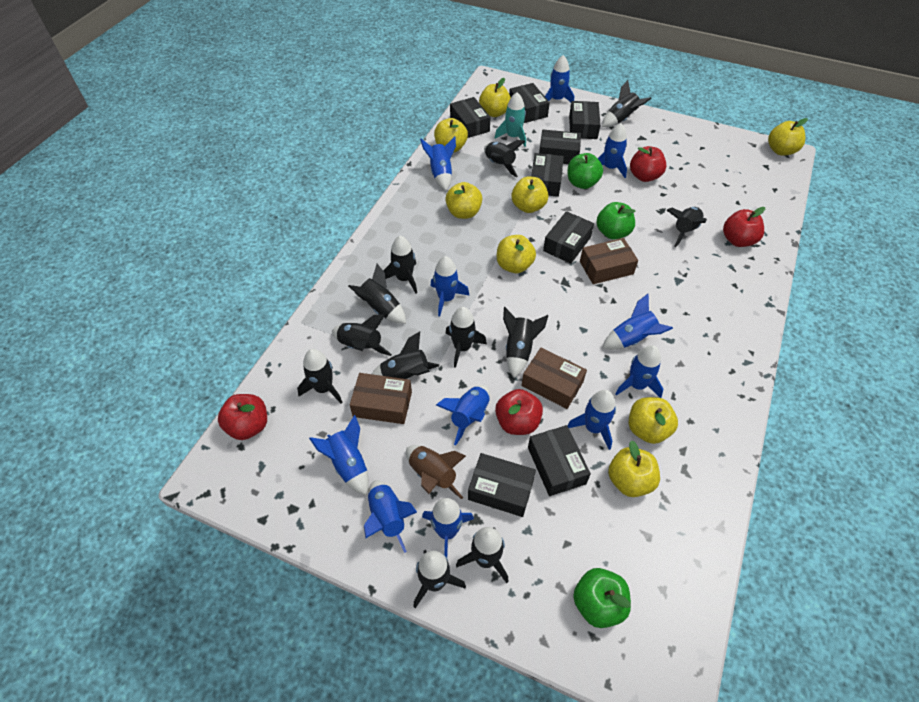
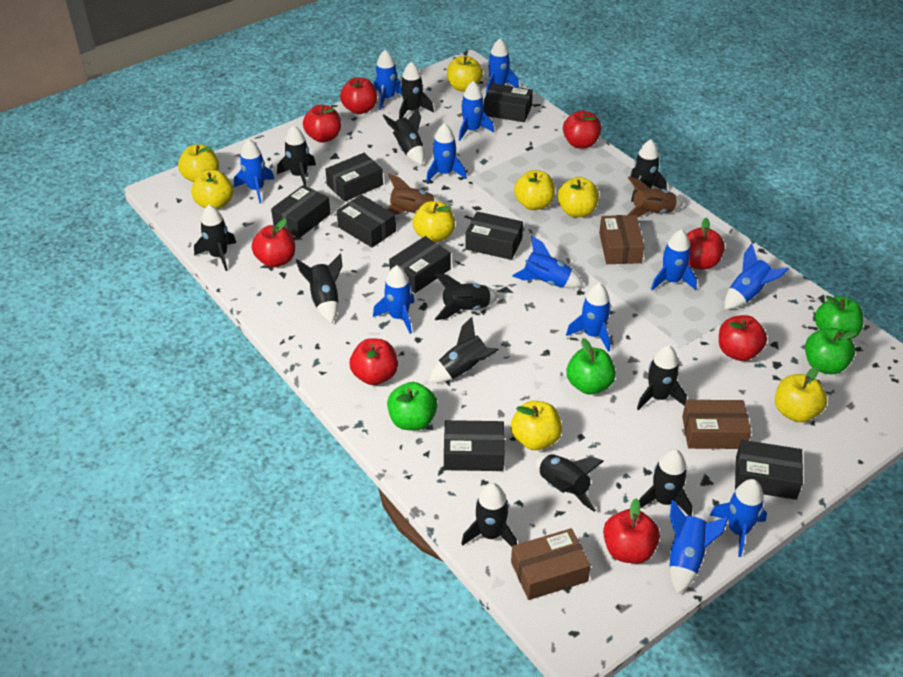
blue rocket: [309,415,369,496] [364,480,417,553] [420,137,456,191] [422,498,474,557] [431,256,469,316] [436,385,490,446] [545,55,574,102] [567,390,616,450] [598,123,627,178] [602,293,673,350] [615,345,663,398] = 11 -> [234,139,275,203] [373,265,414,334] [374,50,402,110] [426,123,467,183] [459,81,494,141] [486,38,519,94] [512,236,583,288] [566,283,611,352] [651,229,697,290] [669,500,729,594] [710,479,767,557] [725,244,789,309] = 12
brown rocket: [406,445,466,499] = 1 -> [386,174,443,215] [628,177,683,218] = 2
green apple: [568,153,603,189] [573,568,631,628] [597,202,636,240] = 3 -> [387,382,438,430] [567,338,616,395] [805,328,858,374] [815,295,864,339] = 4
red apple: [218,394,267,440] [495,389,543,435] [630,146,667,182] [723,207,765,247] = 4 -> [252,219,295,267] [303,105,341,143] [340,77,377,114] [350,338,398,385] [563,110,602,148] [603,498,660,564] [687,218,725,270] [719,315,767,361] = 8
turquoise rocket: [495,92,526,147] = 1 -> none = 0

